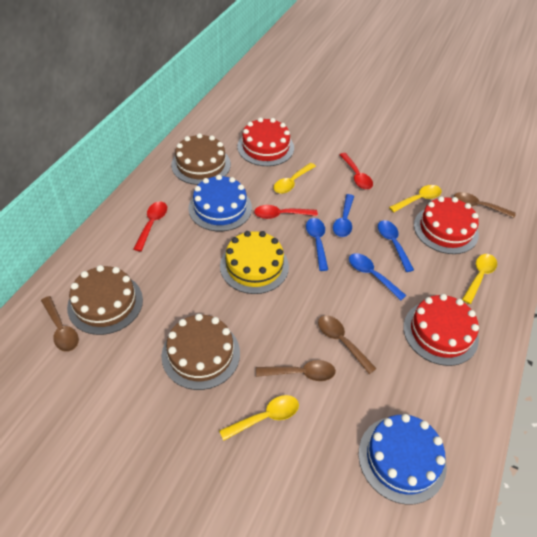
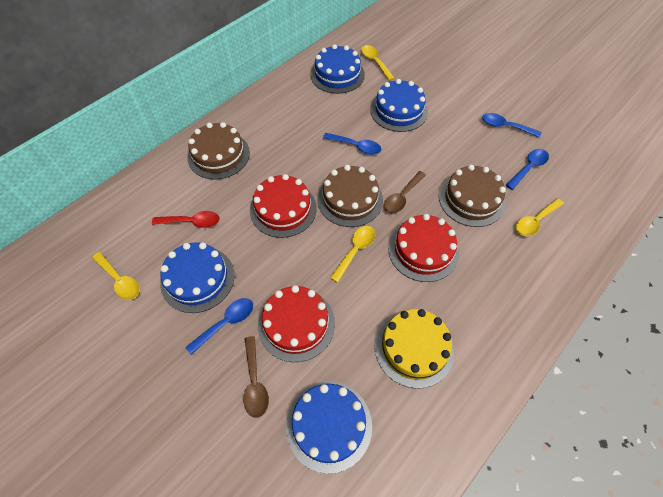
blue cake: [188,175,252,231] [358,414,447,505] = 2 -> [160,242,234,313] [286,381,372,474] [310,44,365,94] [370,79,428,132] = 4
brown spoon: [41,296,79,352] [256,360,336,381] [318,315,377,374] [454,192,516,218] = 4 -> [243,336,269,418] [384,171,426,214] = 2
red spoon: [134,202,167,251] [254,205,318,219] [339,153,373,189] = 3 -> [152,211,220,228] = 1

